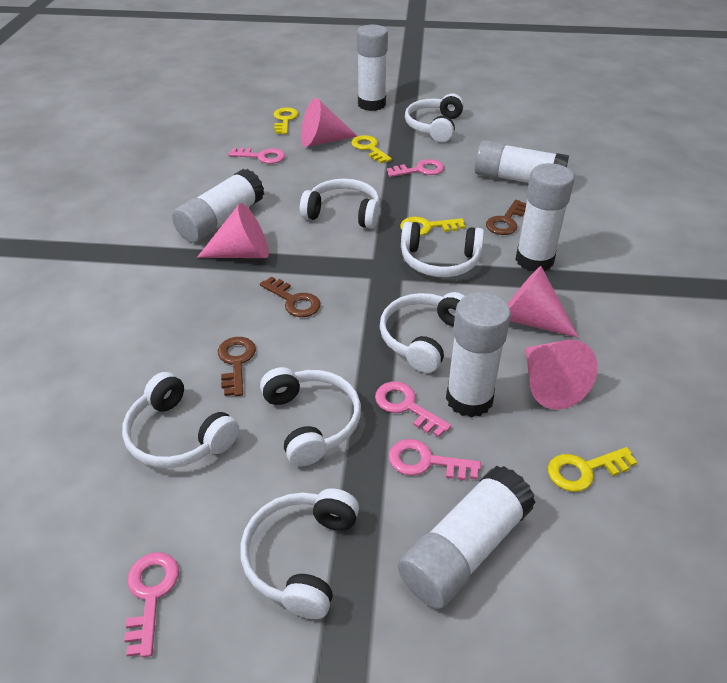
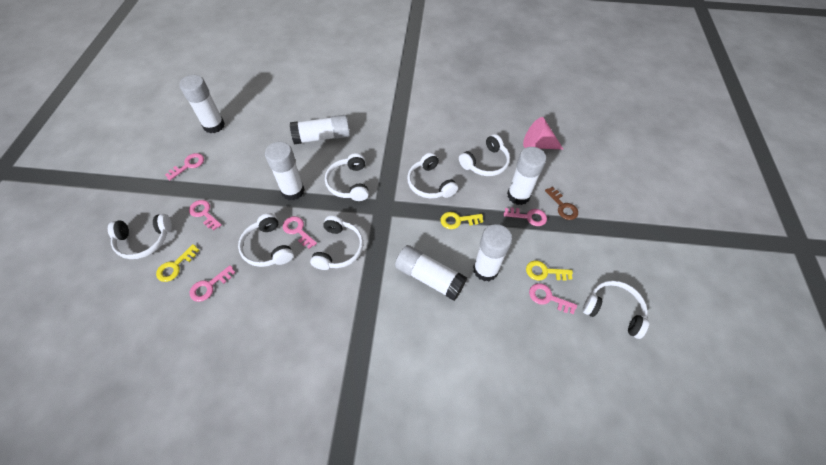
brown key: [218,337,256,396] [260,276,321,317] [486,200,526,235] = 3 -> [545,187,578,220] = 1
pink cone: [197,203,269,258] [301,98,357,147] [508,266,579,338] [525,340,597,409] = 4 -> [523,117,564,150] = 1
pink key: [124,552,179,657] [228,148,285,164] [375,381,451,437] [387,159,444,177] [389,439,481,480] = 5 -> [165,153,204,180] [189,200,222,231] [190,265,236,302] [283,216,317,249] [504,207,547,226] [529,283,577,314] = 6
yellow key: [273,107,298,134] [351,135,392,163] [400,217,465,236] [548,447,637,492] = 4 -> [156,244,199,282] [441,212,483,229] [526,260,573,281] = 3

